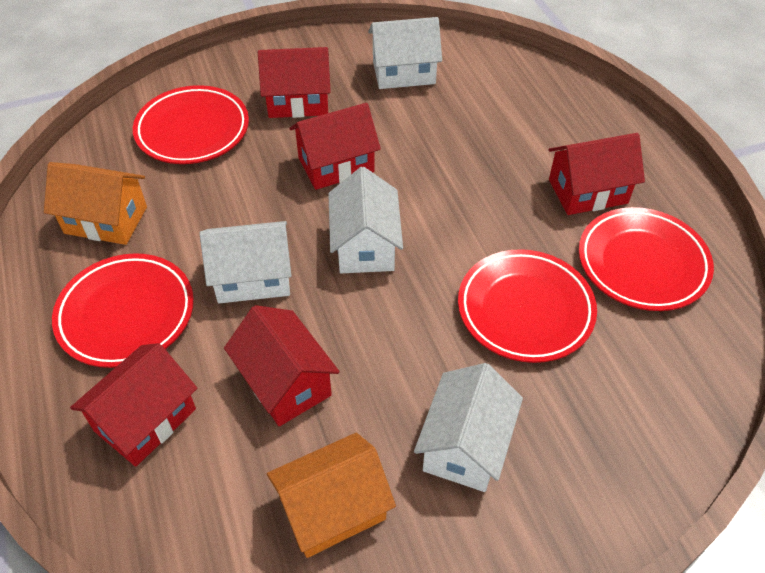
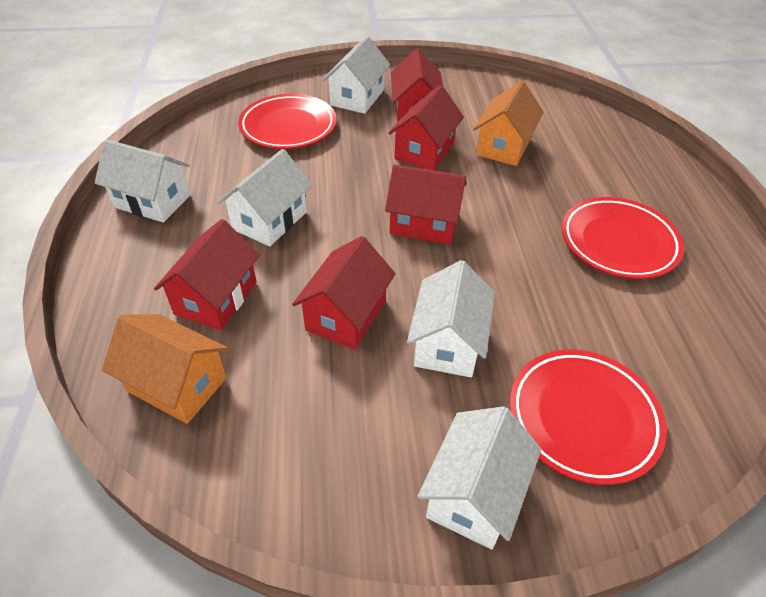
red plate: [52,253,194,368] [133,85,249,164] [458,249,597,363] [579,207,714,311] = 4 -> [238,94,336,149] [510,350,667,485] [561,197,684,279] = 3
white house: [200,221,292,303] [328,167,403,273] [368,17,442,89] [414,363,523,492] = 4 -> [95,139,191,222] [218,149,312,247] [322,36,390,114] [407,260,495,377] [417,406,542,549] = 5

